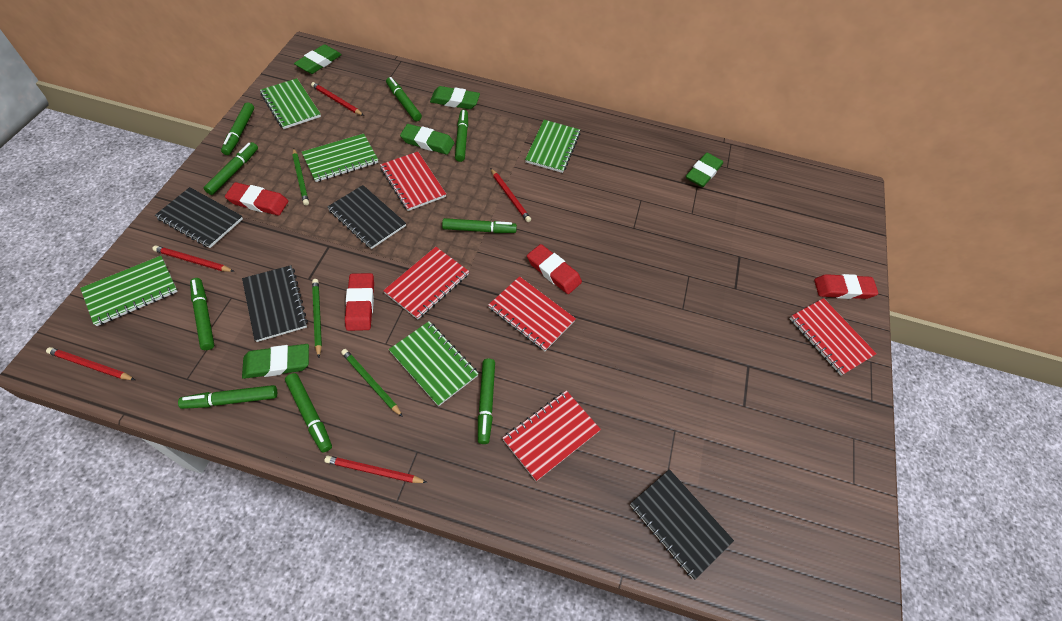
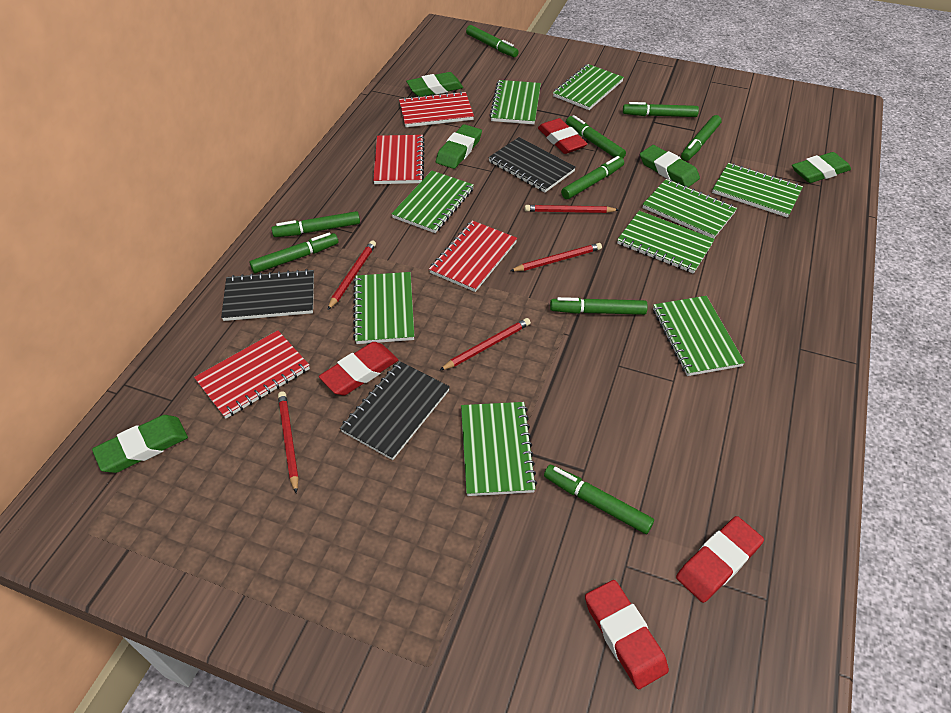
black notebook: [155,187,243,248] [242,265,308,342] [327,185,406,249] [630,469,734,579] = 4 -> [221,269,314,321] [340,361,450,460] [488,137,576,192] = 3
green notebook: [80,256,178,326] [260,78,321,129] [302,134,378,182] [389,321,479,407] [525,120,580,173] = 5 -> [353,272,414,344] [391,171,474,233] [461,402,537,496] [489,80,541,124] [553,64,624,110] [617,211,715,274] [643,179,737,238] [653,296,745,376] [712,163,803,218] = 9
green pencil: [292,148,309,205] [312,279,322,358] [341,349,403,417] = 3 -> none = 0
red notebook: [380,152,446,211] [383,247,469,319] [488,276,576,351] [502,391,601,481] [790,298,877,376] = 5 -> [194,330,310,419] [373,135,425,184] [399,91,474,127] [429,220,517,292] = 4

